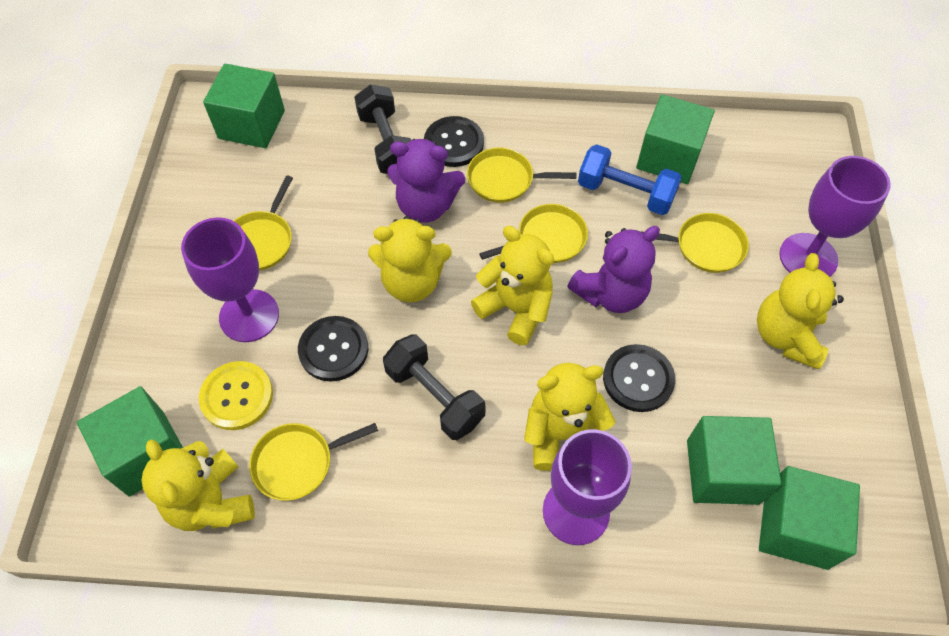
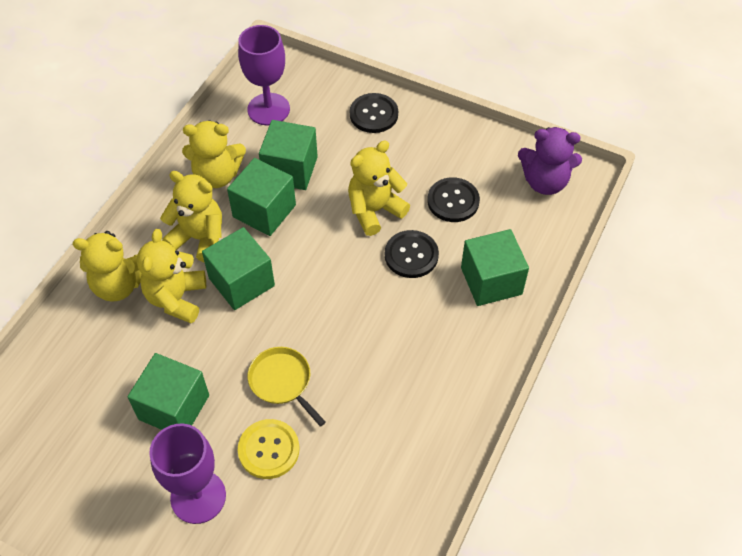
black dumbbell: [354,84,411,174] [383,335,486,440] = 2 -> none = 0
blue dumbbell: [578,144,682,215] = 1 -> none = 0
purple goblet: [181,217,279,342] [543,429,632,545] [779,156,891,277] = 3 -> [149,424,226,524] [238,25,290,126] = 2
purple teddy bear: [387,138,465,223] [567,226,660,313] = 2 -> [518,127,582,195] = 1
yellow pan: [234,176,293,271] [249,423,378,501] [467,148,577,203] [479,204,588,263] [640,213,749,273] = 5 -> [247,347,326,427] = 1

